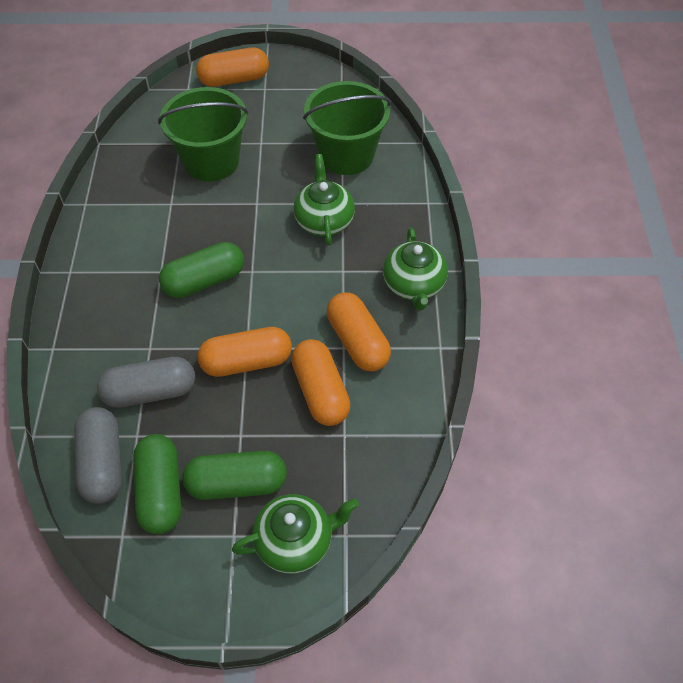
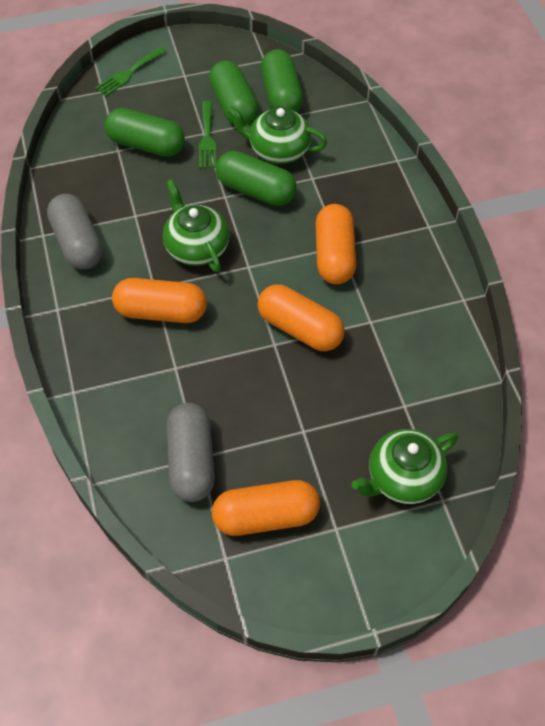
green bucket: [158,87,248,182] [303,81,391,175] = 2 -> none = 0
green capsule: [133,434,181,534] [159,242,244,298] [182,451,287,500] = 3 -> [105,108,185,157] [209,60,259,125] [216,151,297,206] [261,49,303,112] = 4
green fork: none = 0 -> [95,47,167,96] [199,101,216,168] = 2

